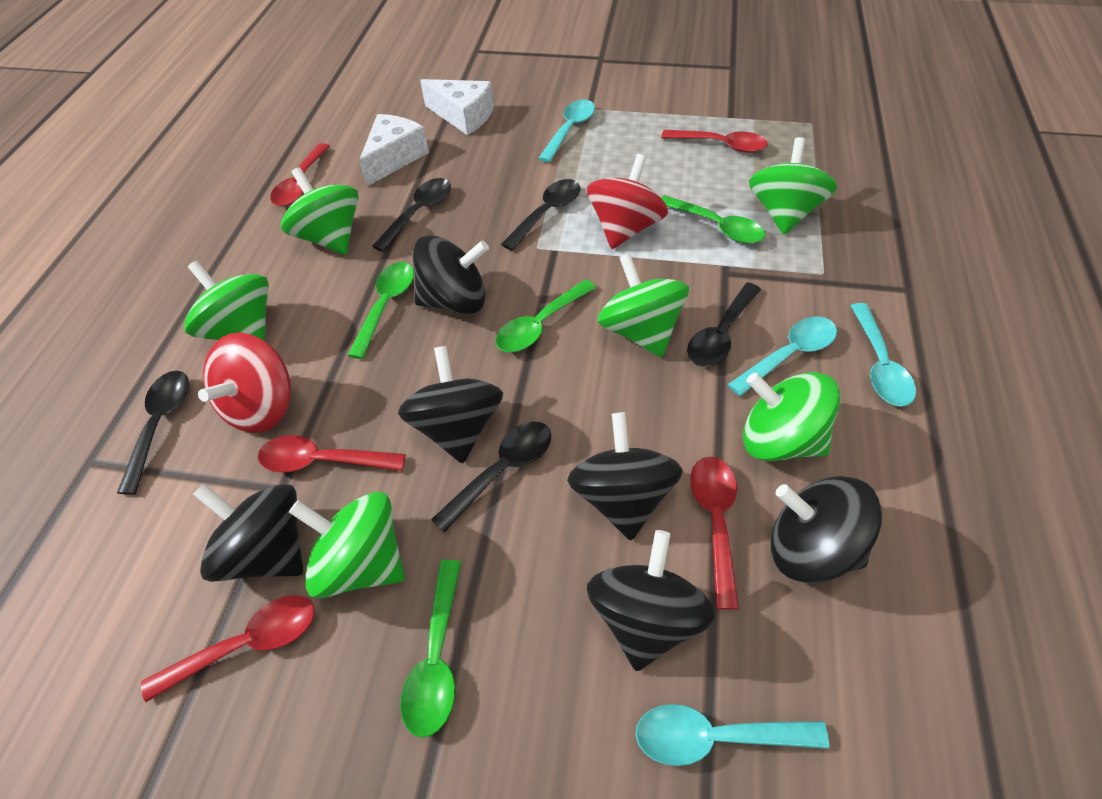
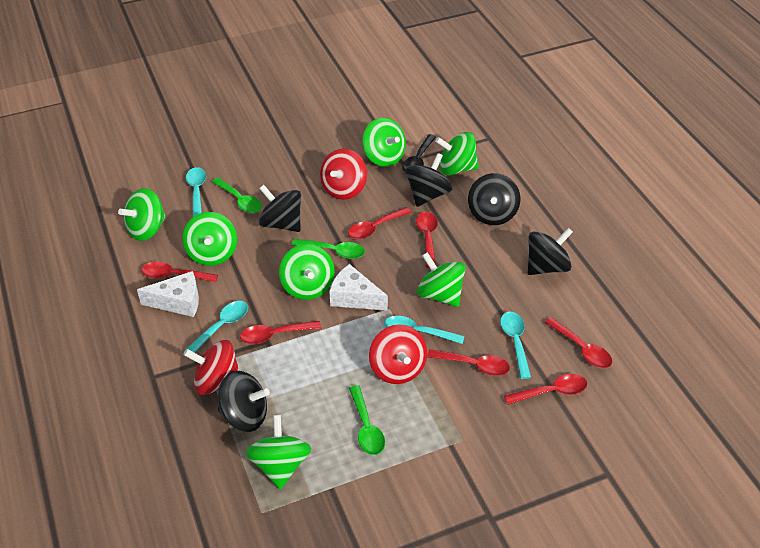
black spinning top: [193,483,303,582] [398,346,503,463] [413,235,489,314] [567,412,683,540] [587,530,716,671] [771,476,882,583] = 6 -> [218,371,270,432] [259,185,301,232] [406,153,452,207] [468,173,520,225] [528,228,573,275] = 5
black spoon: [117,371,189,495] [372,178,451,252] [431,421,551,532] [501,179,580,251] [687,282,761,367] = 5 -> [402,134,436,173] = 1
green spinning top: [184,261,269,341] [281,167,359,255] [289,492,405,598] [597,253,689,357] [743,372,840,461] [749,137,837,234] = 6 -> [118,188,166,241] [182,212,237,266] [246,415,312,489] [279,244,335,300] [362,118,406,167] [417,252,466,307] [435,132,479,175] = 7
green spoon: [348,262,414,359] [400,560,461,738] [495,279,596,352] [661,195,765,244] = 4 -> [212,177,262,213] [292,239,365,259] [349,385,385,455] = 3
red spinning top: [198,332,291,433] [587,154,668,249] = 2 -> [184,340,240,395] [320,149,367,200] [369,325,427,384] = 3
red spoon: [141,595,315,702] [258,435,406,473] [270,143,330,206] [661,130,768,153] [690,457,739,609] = 5 -> [141,262,218,282] [240,321,321,344] [348,207,412,239] [416,212,438,268] [427,349,510,376] [504,374,587,405] [545,317,612,368] = 7

